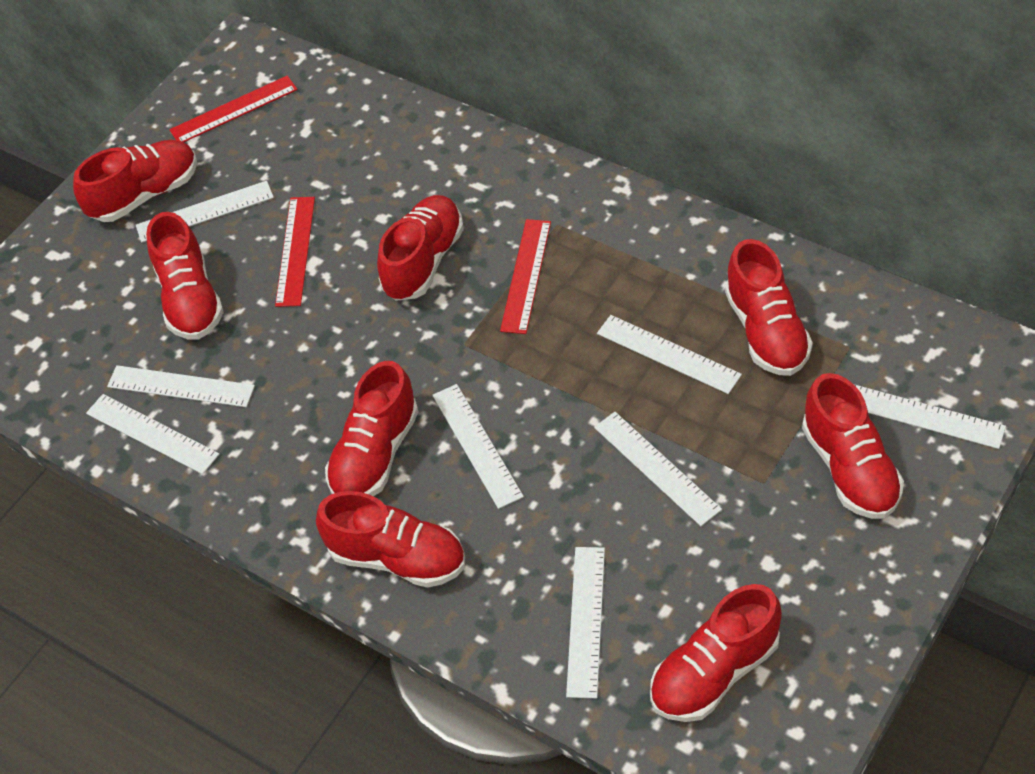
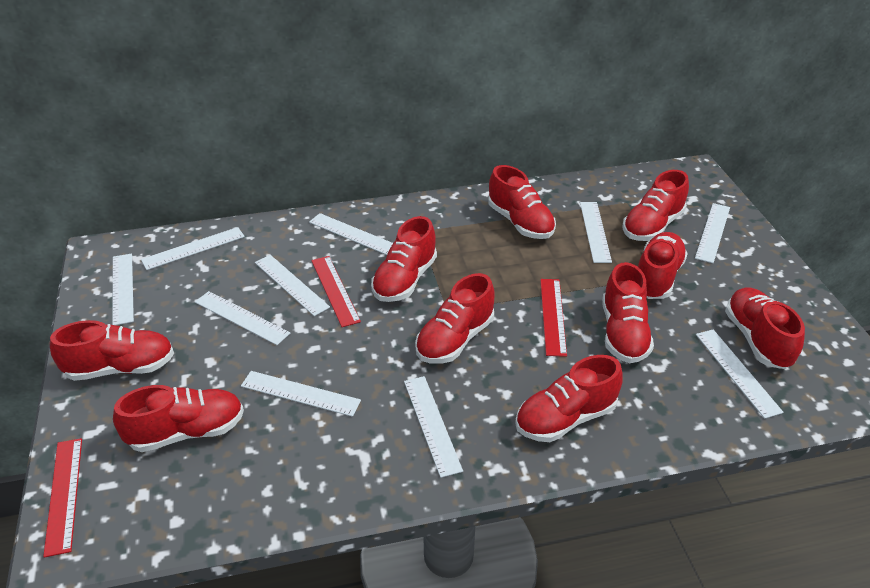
red shoe: [73,140,197,222] [146,212,224,340] [316,491,465,588] [325,361,419,496] [377,195,464,301] [650,584,782,722] [725,239,813,376] [802,373,904,519] = 8 -> [50,320,174,381] [113,385,244,452] [371,216,437,302] [415,273,495,364] [488,165,556,239] [515,355,623,442] [602,262,654,363] [622,170,689,241] [638,232,688,299] [725,287,805,369] = 10
white ruler: [86,394,219,474] [107,365,255,407] [136,181,274,243] [432,384,524,509] [566,547,605,698] [594,412,722,526] [597,315,742,394] [854,384,1006,449] = 8 -> [112,253,134,325] [141,227,245,270] [195,291,290,345] [241,371,361,417] [255,255,330,316] [309,213,393,255] [404,376,463,478] [580,202,612,263] [695,203,730,263] [696,329,784,419] = 10

